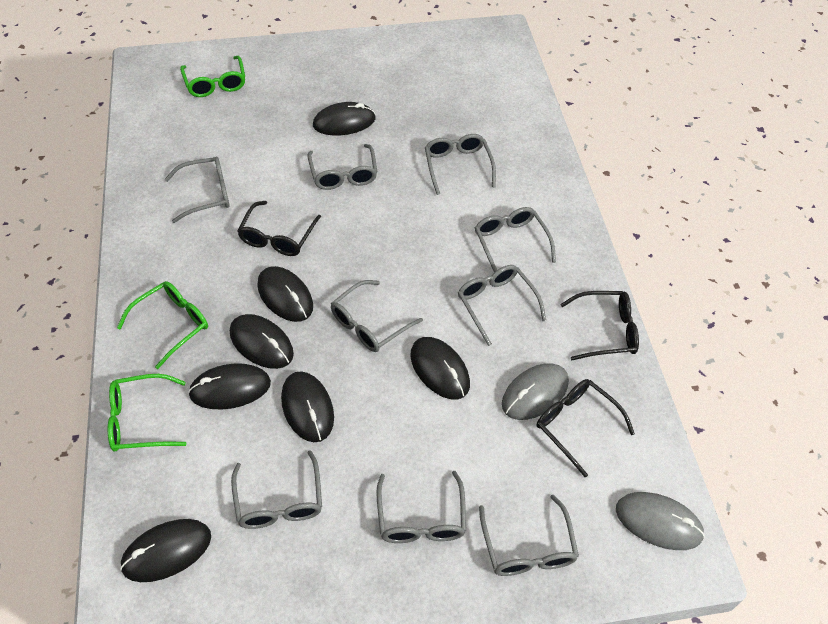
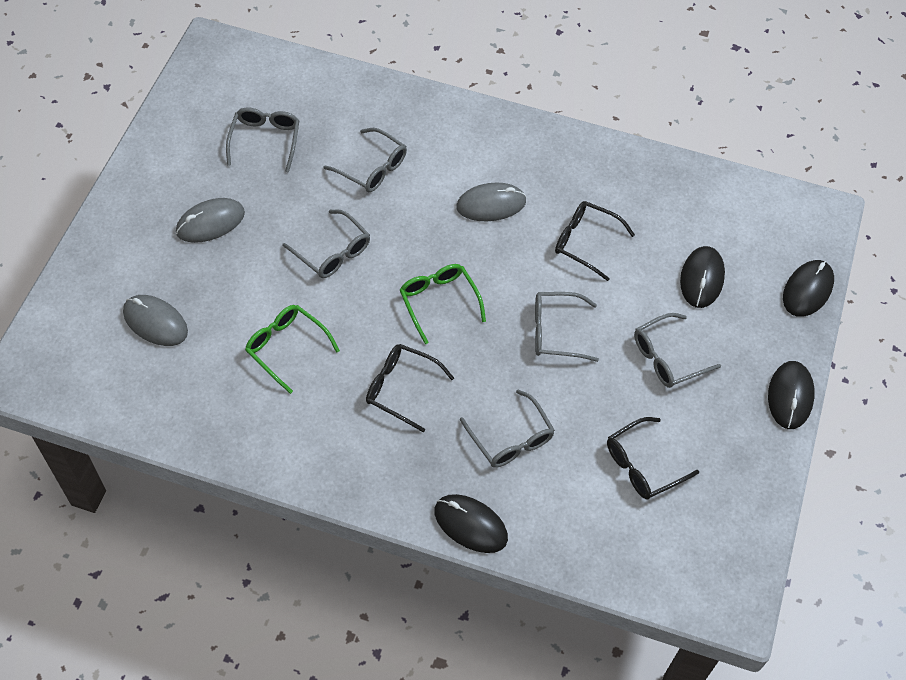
black mouse: [120,519,211,582] [188,363,271,409] [230,314,294,369] [257,266,313,322] [281,371,334,442] [313,102,375,135] [410,337,470,400] = 7 -> [434,494,508,553] [680,246,725,308] [768,361,815,429] [783,260,834,317] = 4
green glasses: [108,374,186,452] [117,281,208,369] [180,56,245,97] = 3 -> [245,305,340,394] [400,264,486,344] = 2
grey glasses: [165,157,230,223] [231,450,322,529] [308,144,377,190] [331,280,423,352] [376,471,466,543] [425,134,496,195] [458,265,546,346] [475,207,556,272] [479,495,579,576] = 9 -> [226,107,300,173] [283,210,370,278] [323,128,407,192] [460,390,555,468] [535,292,599,362] [634,313,721,388] = 6
grey mouse: [502,363,569,420] [616,492,705,550] = 2 -> [123,295,188,346] [176,198,245,243] [456,183,526,221] = 3

